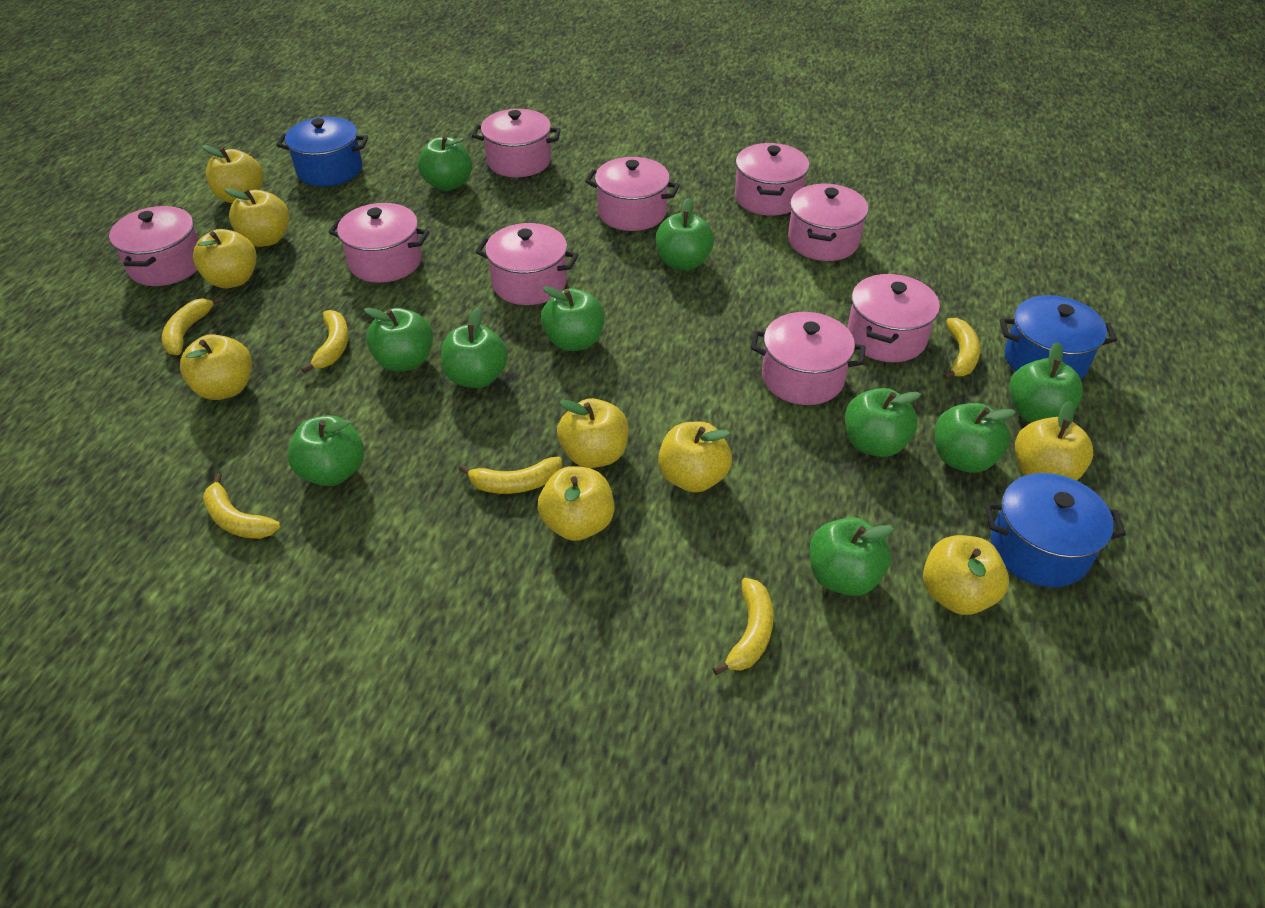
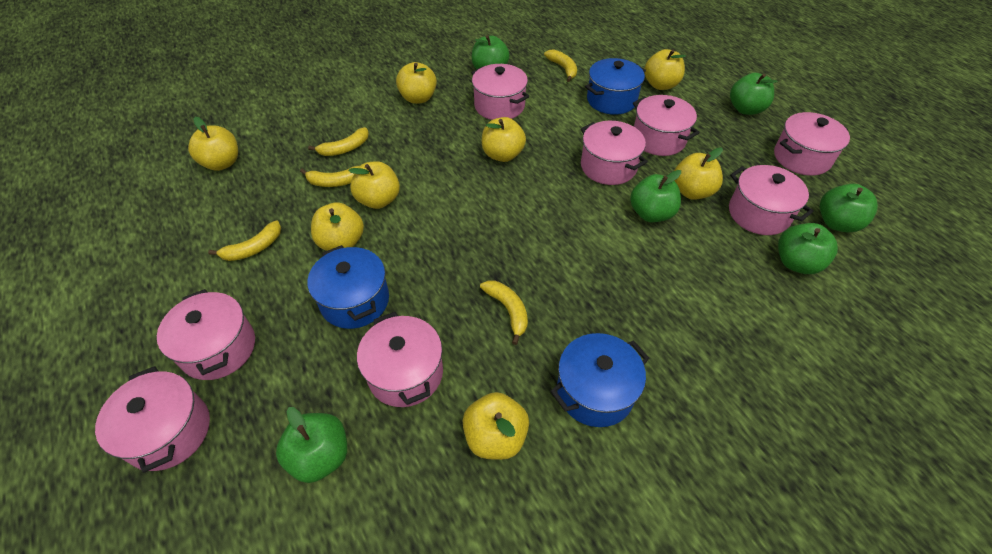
green apple: [288,415,364,486] [364,308,433,372] [418,136,472,191] [441,308,508,388] [541,286,605,351] [656,198,714,270] [810,517,894,596] [845,388,921,457] [935,403,1016,473] [1009,342,1083,423] = 10 -> [276,407,347,483] [471,35,510,69] [630,170,681,222] [730,73,778,115] [778,223,838,274] [820,184,878,232] = 6
pink pot: [109,206,198,286] [328,203,429,283] [472,109,561,177] [475,223,578,305] [585,157,680,231] [735,143,809,216] [751,312,865,405] [788,184,869,261] [847,274,940,362] = 9 -> [95,366,210,473] [157,289,255,380] [357,312,443,407] [472,64,529,120] [581,121,648,185] [633,95,699,156] [729,165,814,235] [774,112,850,176] = 8
yellow apple: [180,334,252,400] [193,229,257,288] [202,145,263,203] [224,188,289,247] [538,466,615,541] [557,398,629,468] [658,422,732,493] [923,535,1009,615] [1015,401,1093,481] = 9 -> [188,117,238,171] [311,202,364,251] [348,161,400,209] [396,62,437,104] [463,392,529,460] [482,117,526,162] [644,49,686,90] [674,147,723,200] = 8
yellow banana: [162,296,223,355] [203,473,281,539] [301,310,349,374] [458,457,562,494] [713,578,774,675] [943,318,981,380] = 6 -> [208,220,281,261] [300,166,359,187] [308,127,369,156] [480,280,528,345] [544,49,577,82] = 5

